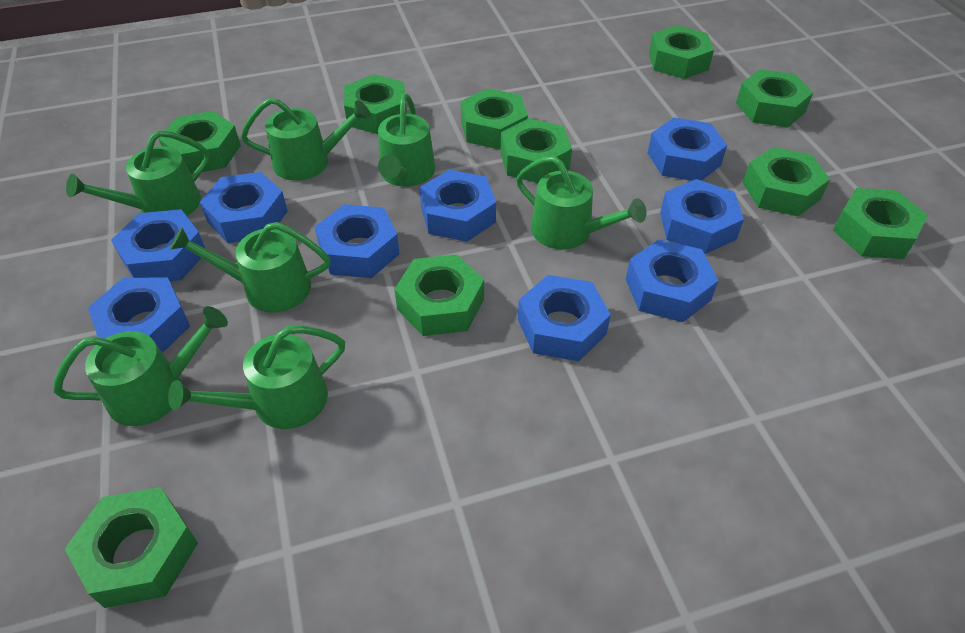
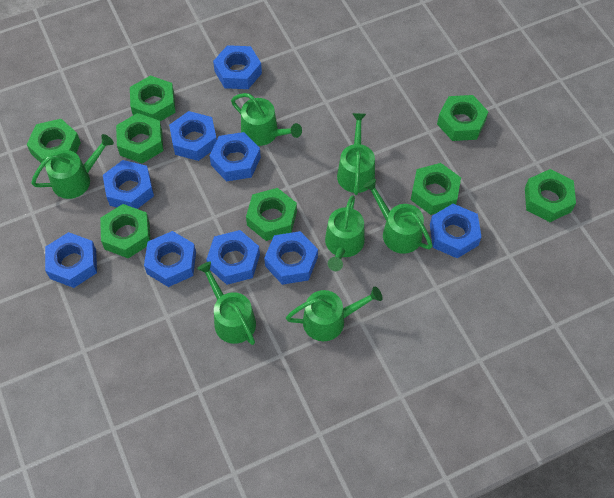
green nut: [65,487,198,608] [159,111,241,174] [344,74,407,134] [394,254,484,336] [461,88,528,150] [501,118,572,183] [649,25,714,79] [736,69,813,127] [743,147,830,216] [833,188,928,259] = 10 -> [26,119,81,167] [100,204,150,258] [116,113,163,164] [130,75,176,121] [246,188,297,241] [411,163,461,215] [437,95,489,141] [525,169,576,222] = 8

